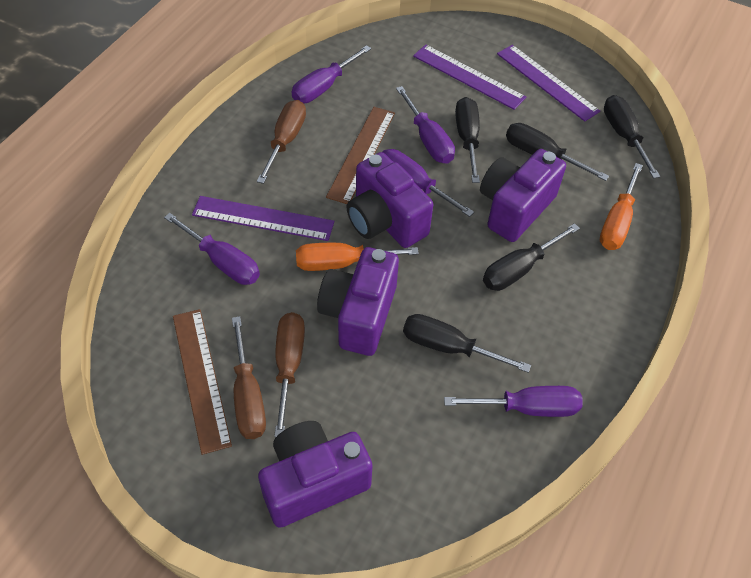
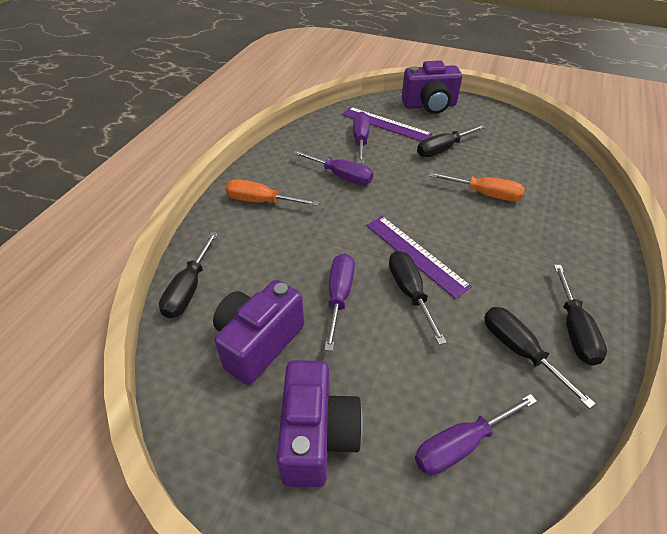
brown ruler: [173,309,232,455] [326,107,395,204] = 2 -> none = 0
brown screwdriver: [232,316,266,439] [257,100,306,184] [274,312,305,437] = 3 -> none = 0
purple camera: [258,421,372,528] [317,247,399,356] [346,152,433,248] [480,149,566,242] = 4 -> [213,280,304,385] [276,360,363,487] [402,61,462,114] = 3
purple ruler: [192,196,334,241] [413,44,526,110] [497,45,600,122] = 3 -> [342,107,432,141] [366,216,472,299] = 2
purple screwdriver: [164,213,260,285] [292,45,371,103] [383,149,474,217] [396,86,455,164] [444,386,583,417] = 5 -> [293,150,373,185] [324,253,355,351] [353,112,370,164] [415,394,537,475] = 4

